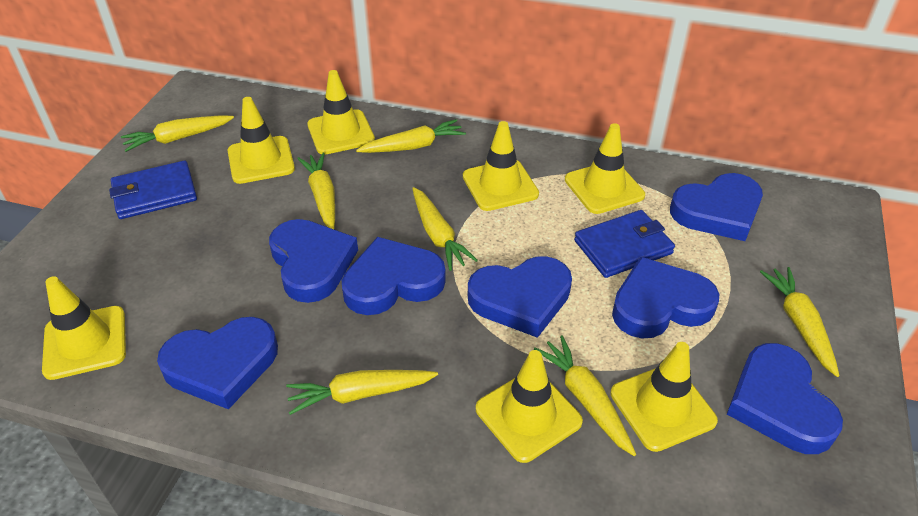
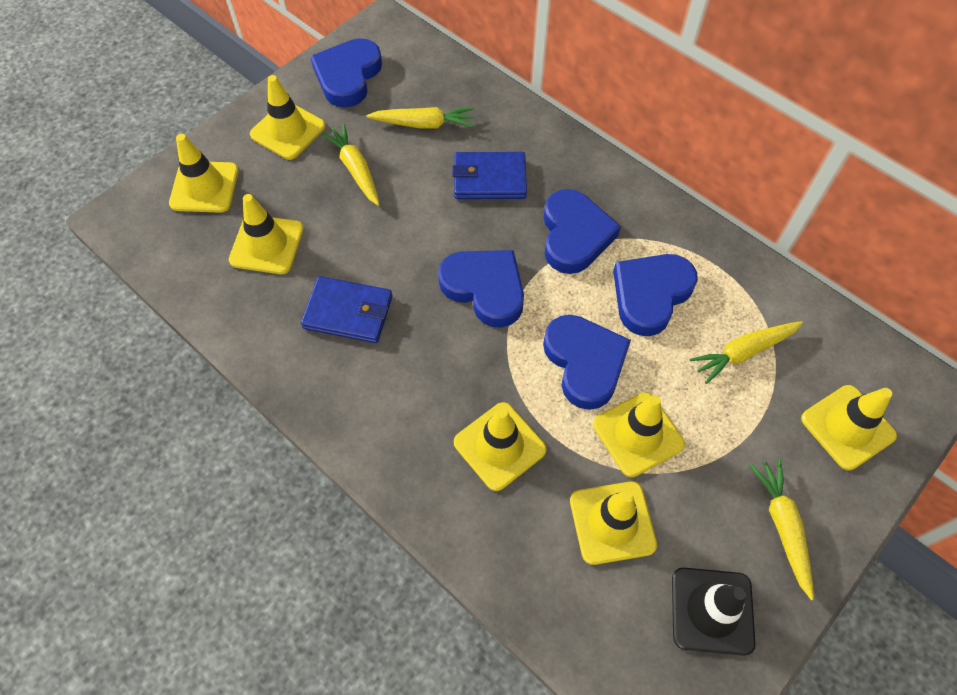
black traffic cone: none = 0 -> [672,568,755,656] = 1
blue heart: [157,317,278,410] [269,219,358,303] [342,237,446,315] [468,256,572,338] [612,257,719,338] [670,173,763,241] [727,343,843,454] = 7 -> [310,38,382,108] [438,250,524,328] [543,315,631,410] [544,189,621,274] [613,254,698,336] = 5
yellow carrot: [121,115,234,152] [286,370,438,415] [297,152,335,229] [356,119,466,153] [412,187,478,271] [534,336,636,456] [760,267,839,377] = 7 -> [321,124,380,206] [367,107,474,129] [690,321,803,384] [750,459,814,600] = 4

